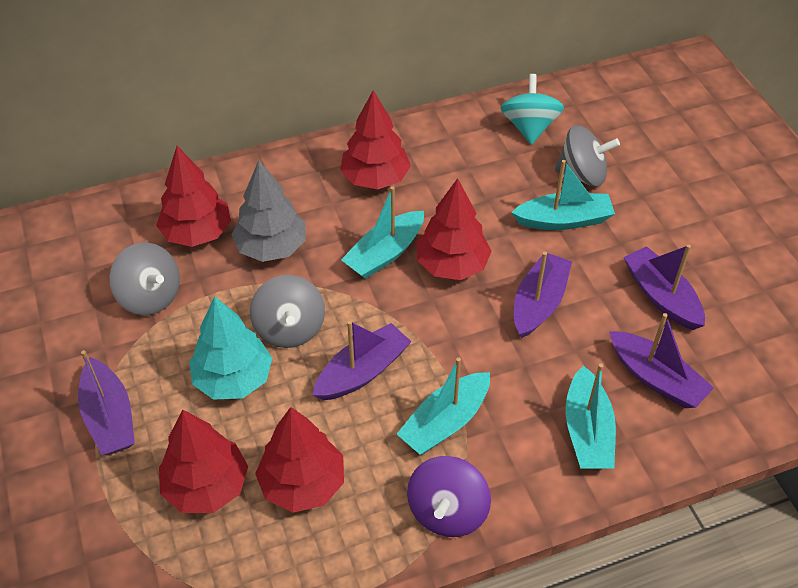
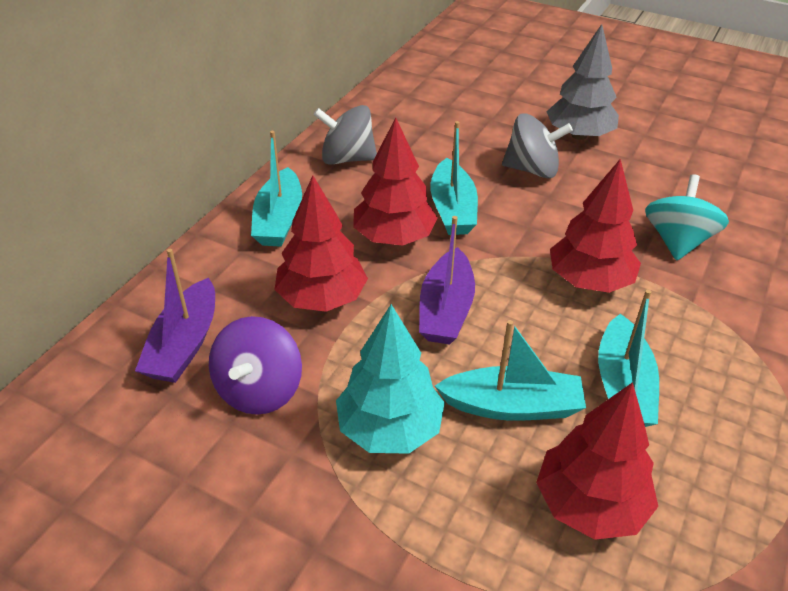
grey spinning top: [109,242,180,316] [250,275,325,348] [555,125,620,187] = 3 -> [314,105,377,165] [502,113,573,178] = 2
purple boat: [78,350,135,455] [313,321,411,400] [514,252,572,338] [609,313,714,408] [624,244,705,330] = 5 -> [135,249,215,383] [419,216,475,345] = 2
red tree: [156,146,231,247] [159,410,248,513] [255,407,344,512] [340,90,411,189] [417,178,492,280] = 5 -> [274,175,368,312] [353,117,438,246] [536,382,658,540] [550,159,641,293] = 4

